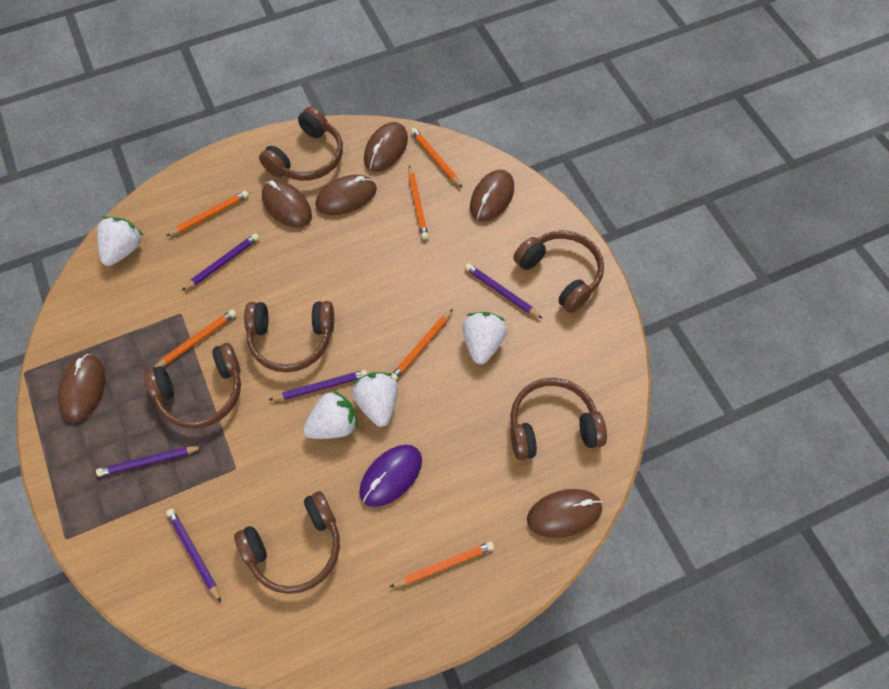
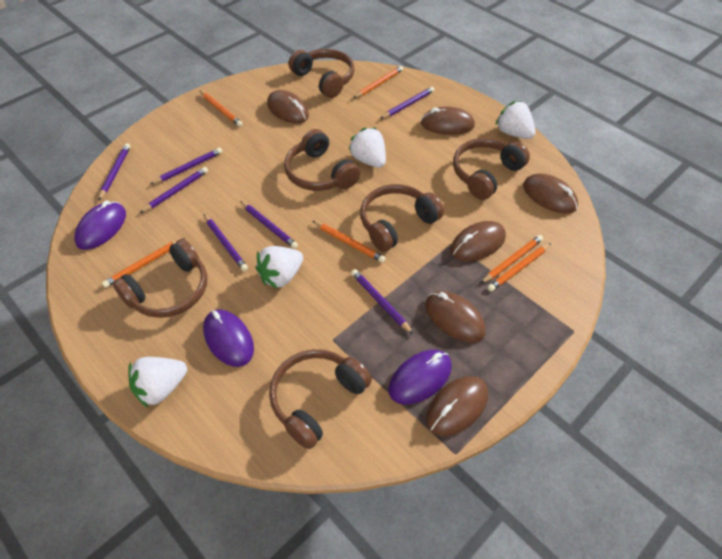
purple mouse: [360,445,422,507] = 1 -> [74,201,126,250] [203,310,254,367] [388,350,452,405] = 3
purple pencil: [96,446,203,477] [166,509,221,602] [182,233,259,291] [269,370,368,401] [465,263,543,319] = 5 -> [99,143,130,200] [140,167,208,213] [150,148,222,185] [204,214,248,272] [240,201,298,249] [351,269,413,334] [380,87,434,119] = 7

